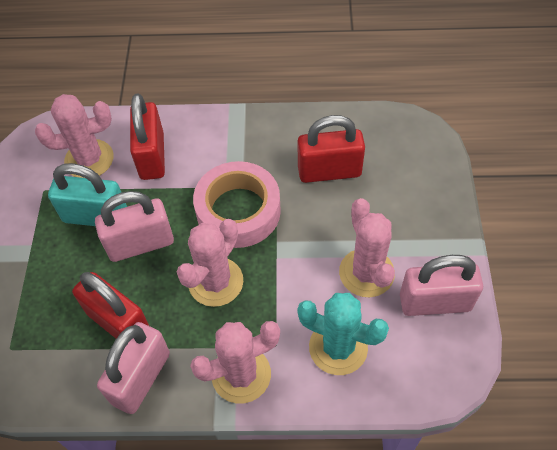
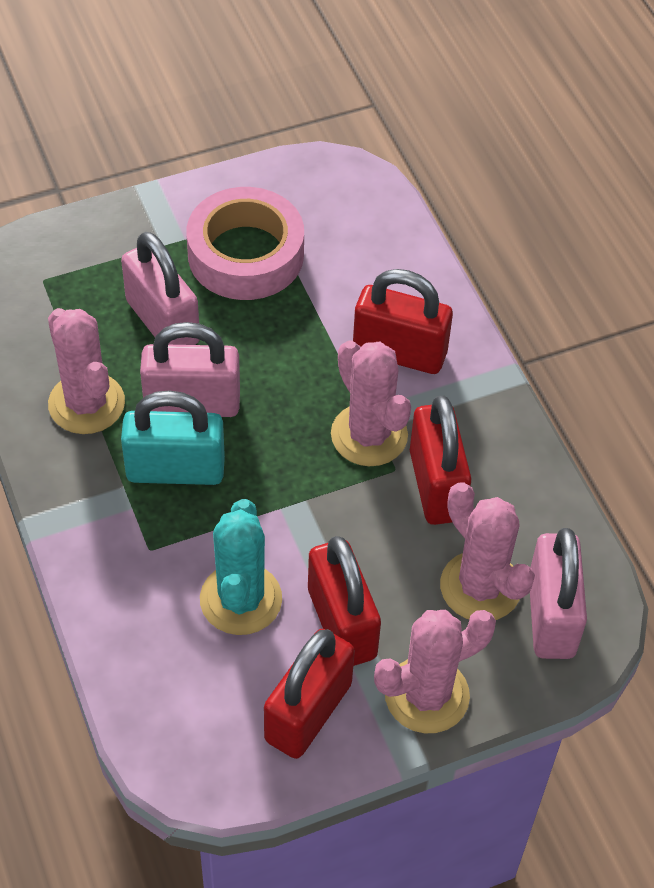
red padlock: [72,272,149,339] [130,94,165,180] [298,115,365,183] = 3 -> [264,629,355,759] [308,536,381,666] [353,269,453,374] [410,395,472,525] = 4

